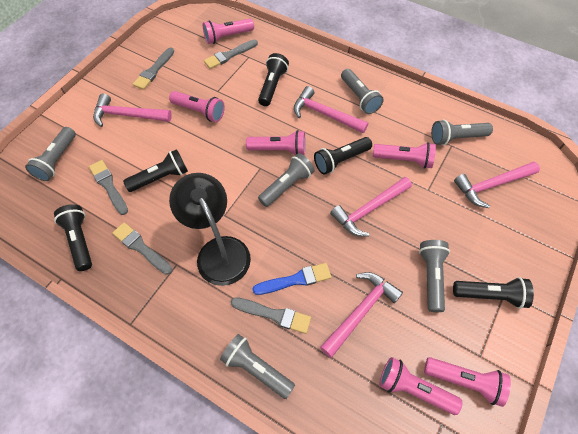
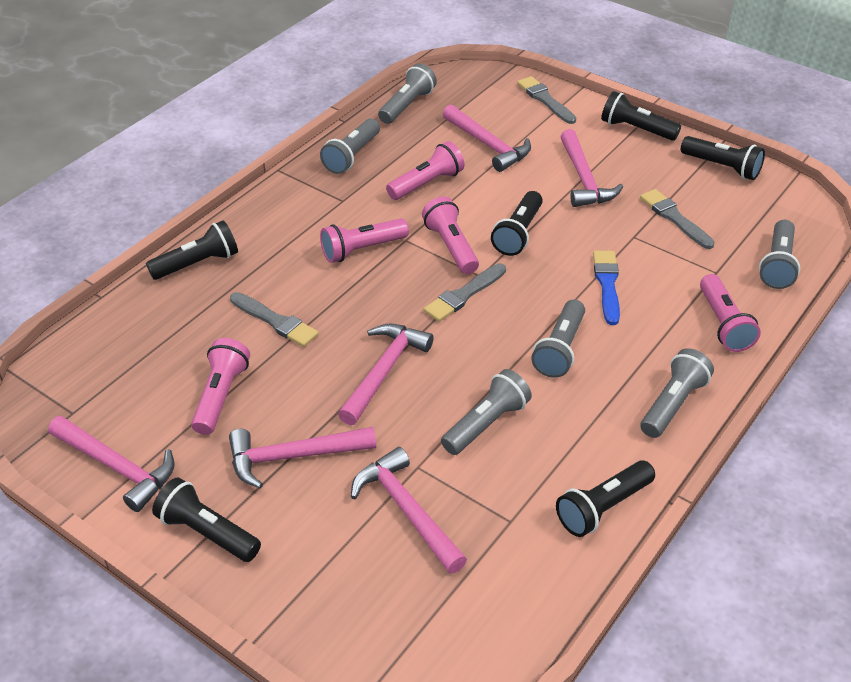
black flashlight: [54,204,92,271] [123,149,188,192] [258,53,289,106] [314,137,372,175] [453,277,534,309] = 5 -> [146,220,238,280] [152,477,261,562] [491,191,543,256] [556,460,655,537] [601,91,681,141] [681,136,765,180] = 6
black lamp: [169,173,251,286] = 1 -> none = 0
grey brush: [89,160,128,215] [112,223,172,275] [133,47,174,90] [204,40,258,69] [231,297,311,334] = 5 -> [230,292,319,347] [424,263,506,322] [517,76,576,124] [640,189,715,249] = 4
pink flashlight: [169,91,225,122] [203,19,254,44] [246,130,306,155] [373,142,436,169] [379,357,463,415] [424,357,511,407] = 6 -> [191,338,250,435] [320,218,409,263] [386,141,465,200] [422,197,479,274] [700,274,761,352] = 5
pink hammer: [93,94,172,127] [294,86,368,133] [320,272,403,358] [330,177,412,237] [454,162,540,208] = 5 -> [48,416,175,512] [229,427,376,488] [338,324,434,425] [351,447,467,574] [442,104,531,172] [560,129,623,207] = 6

